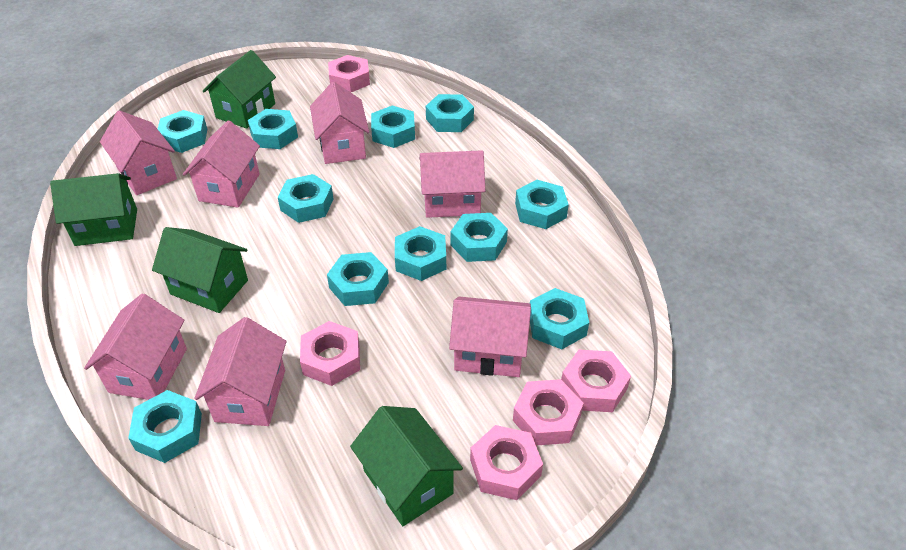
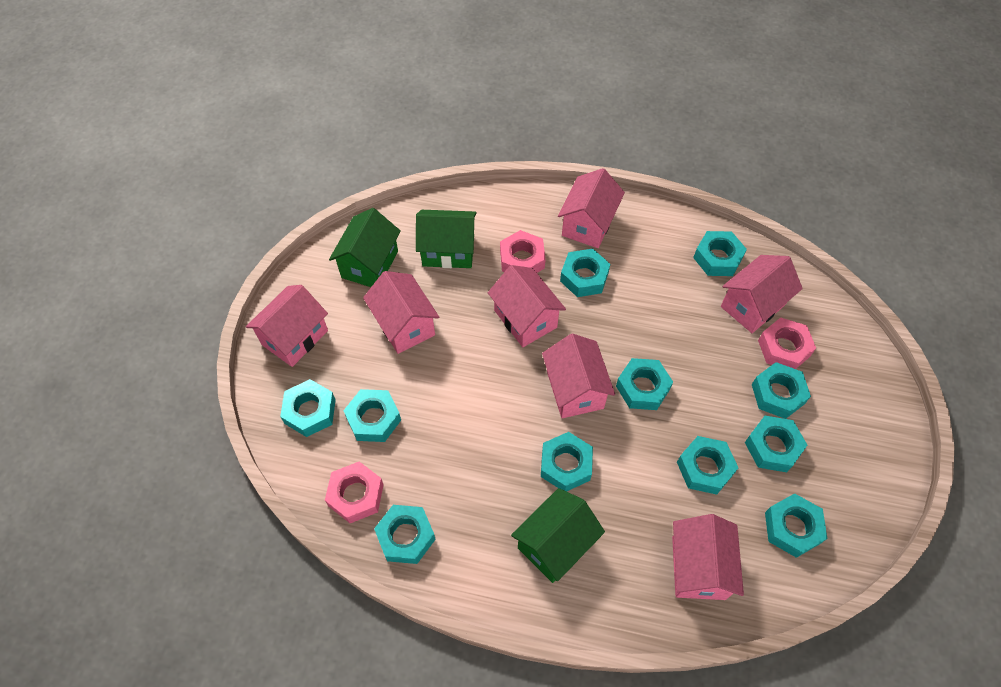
green house: [50,173,137,246] [152,227,248,313] [203,50,276,129] [350,406,463,526] = 4 -> [329,208,401,287] [416,210,477,268] [511,488,605,583] = 3
pink nut: [300,321,360,386] [328,55,370,92] [470,425,543,500] [513,379,584,446] [561,350,631,412] = 5 -> [325,461,384,523] [500,230,546,273] [758,317,816,369] = 3

